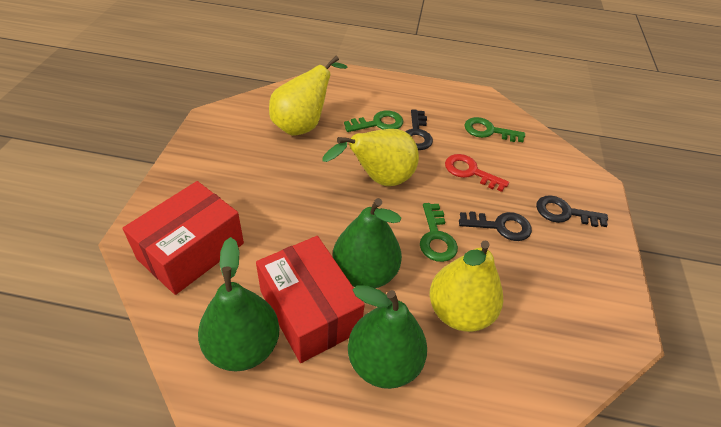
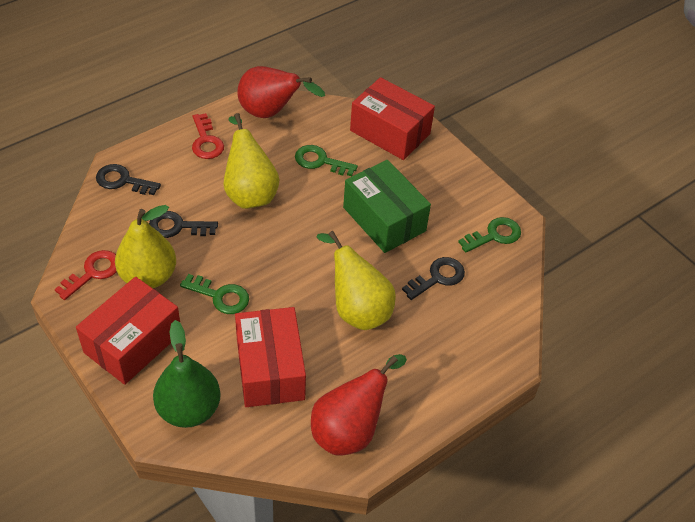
green box: none = 0 -> [343,160,431,253] = 1
green pear: [198,237,280,371] [333,198,402,288] [348,285,427,389] = 3 -> [153,320,221,428] = 1
red box: [122,181,244,295] [256,236,365,363] = 2 -> [76,277,180,385] [235,307,306,407] [350,77,435,160] = 3
red key: [445,154,509,192] = 1 -> [55,250,117,300] [192,113,224,159] = 2
red pear: none = 0 -> [237,66,325,118] [311,354,407,455] = 2

